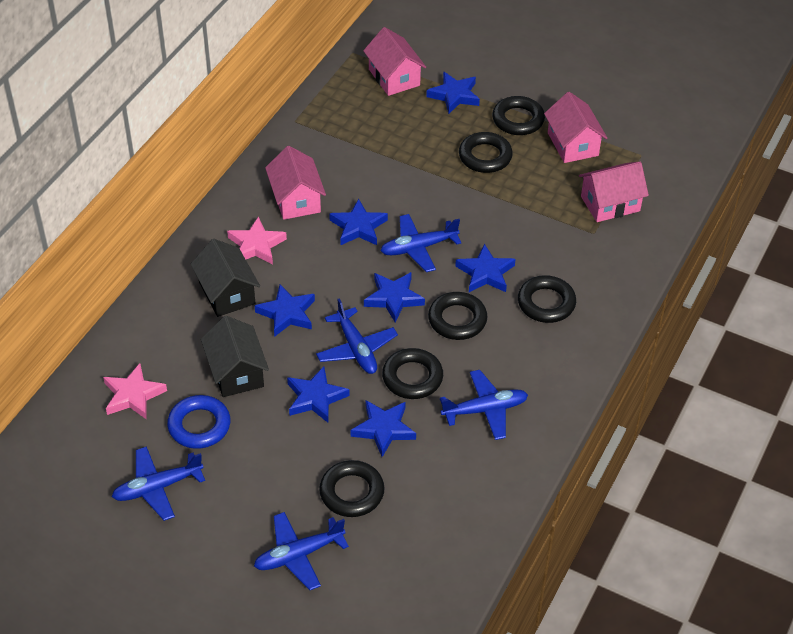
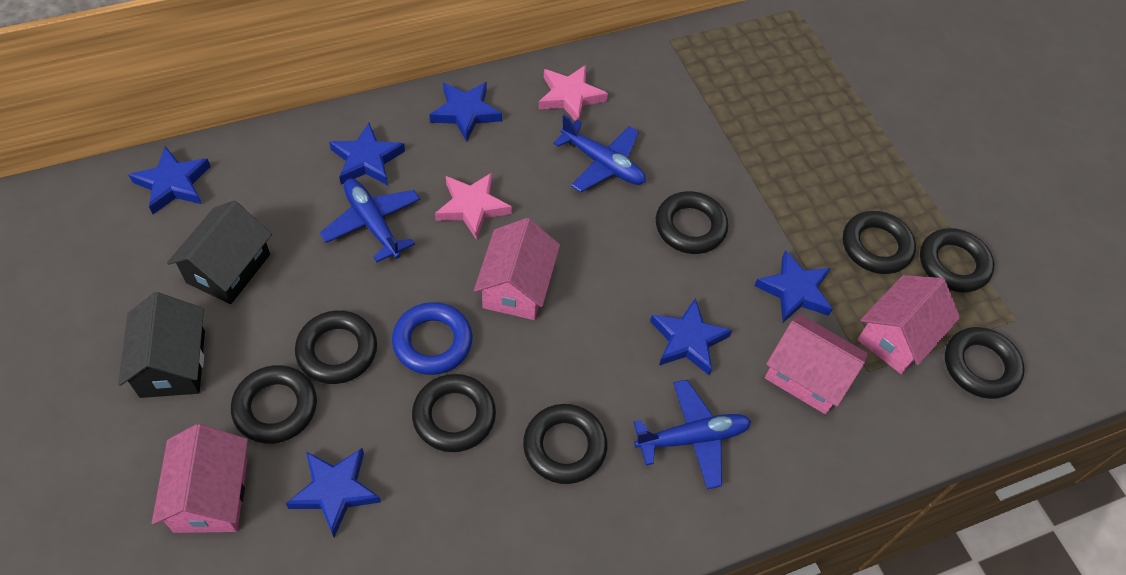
black ring: [319,460,385,517] [382,348,443,399] [428,292,488,340] [459,132,513,173] [492,96,545,135] [518,275,576,323] = 6 -> [231,365,317,444] [295,310,377,384] [412,374,496,452] [523,404,607,484] [656,191,728,254] [843,211,916,274] [920,228,994,292] [945,327,1025,399] = 8
blue plane: [112,446,205,521] [254,512,349,590] [316,298,398,374] [380,214,462,272] [440,370,528,440] = 5 -> [320,179,420,262] [553,115,646,192] [633,380,751,489] = 3
blue star: [255,284,315,337] [287,366,350,423] [329,199,388,245] [351,400,416,457] [364,272,425,322] [426,72,480,114] [455,244,516,292] = 7 -> [129,146,211,214] [286,448,381,537] [329,123,405,185] [429,82,502,142] [650,298,732,375] [754,250,832,322] = 6

